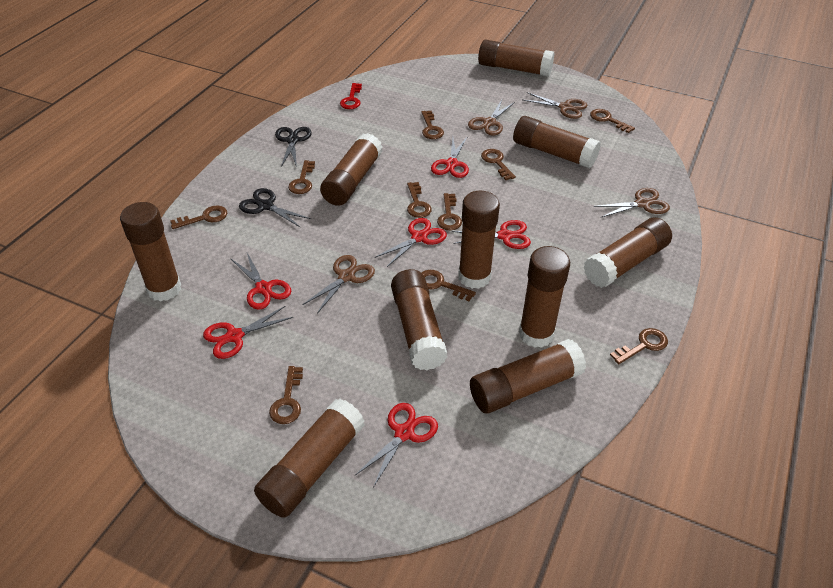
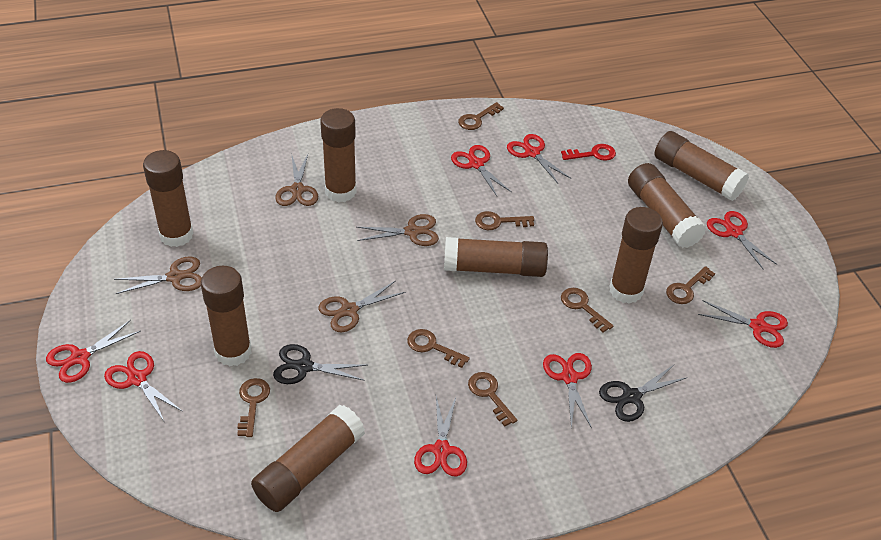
brown glue stick: [120,202,181,302] [254,399,365,518] [320,133,383,206] [391,269,447,370] [458,191,500,289] [470,339,586,414] [478,40,555,77] [513,116,601,169] [519,246,570,348] [584,217,672,288] = 10 -> [143,150,194,247] [201,266,252,366] [251,405,365,512] [320,108,356,203] [444,237,548,277] [609,207,663,304] [628,163,706,248] [654,131,749,201] = 8
brown key: [170,205,227,229] [269,366,303,424] [288,160,315,194] [407,182,432,218] [421,111,444,139] [421,270,476,301] [437,193,462,231] [481,149,516,180] [590,109,635,133] [610,328,668,364] = 10 -> [237,378,270,437] [407,329,470,368] [458,102,504,130] [468,372,517,427] [475,211,534,230] [561,288,613,333] [666,266,715,304] = 7
red scissors: [203,306,293,359] [230,253,291,310] [355,403,438,488] [375,218,447,267] [431,137,469,178] [451,220,531,249] = 6 -> [46,320,141,383] [104,351,183,423] [414,397,467,477] [451,145,511,196] [507,134,571,183] [543,353,592,428] [698,300,788,348] [707,211,777,270] = 8

